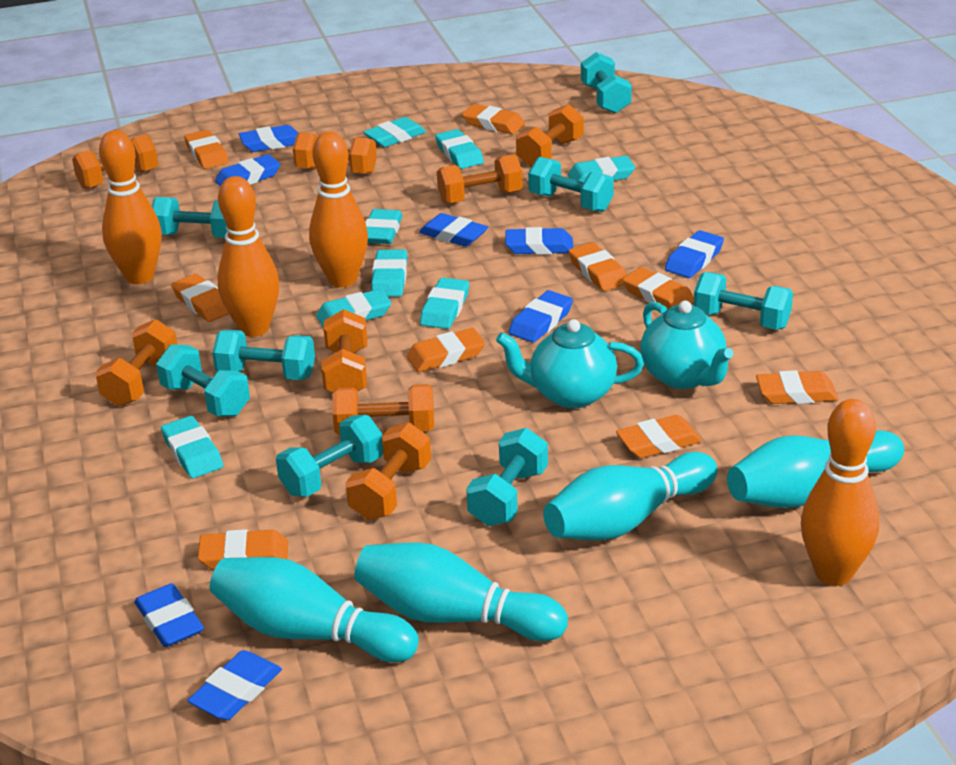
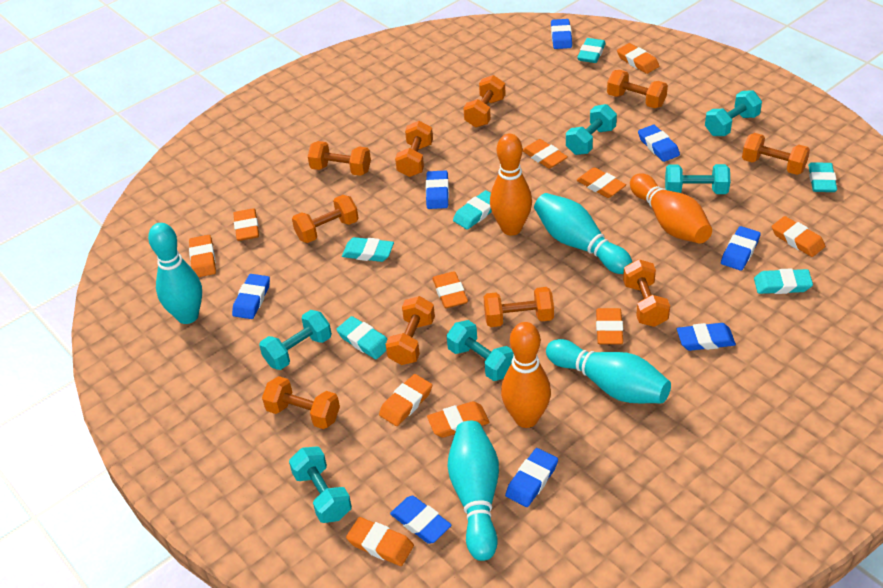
orange bowling pin: [99,130,162,284] [217,176,280,337] [309,132,368,287] [801,399,879,586] = 4 -> [490,133,532,236] [501,322,551,428] [630,173,712,244] = 3
orange dumbbell: [72,134,158,189] [95,319,177,406] [293,132,377,174] [321,309,367,393] [332,384,434,435] [345,423,431,520] [437,154,523,204] [516,104,583,167] = 8 -> [262,376,340,429] [292,195,358,243] [308,141,371,176] [386,296,435,365] [395,121,433,177] [464,75,506,127] [484,287,554,327] [607,70,668,108] [623,259,670,327] [742,133,810,175] = 10
orange eraser: [171,274,229,322] [184,130,229,169] [198,529,288,570] [406,328,485,372] [462,104,525,134] [569,242,627,291] [616,415,702,458] [622,267,694,309] [756,370,838,404] = 9 -> [189,235,216,277] [233,208,259,241] [346,517,414,566] [379,374,432,426] [427,401,490,438] [432,271,468,308] [523,139,568,169] [577,167,626,198] [596,308,623,345] [617,43,659,74] [772,216,825,257] = 11
turquoise dumbbell: [152,197,227,238] [156,344,250,417] [212,330,315,380] [276,415,383,497] [466,428,548,526] [528,157,614,212] [581,52,632,114] [694,272,793,330] = 8 -> [259,310,332,370] [289,447,352,523] [447,320,514,381] [566,104,617,155] [665,164,730,194] [705,90,762,136] = 6
turquoise eraser: [161,416,223,478] [316,289,391,327] [363,117,426,147] [365,209,403,244] [371,249,407,297] [420,277,469,329] [435,129,484,169] [568,156,635,182] = 8 -> [336,316,388,359] [342,237,394,262] [453,190,492,230] [577,38,606,63] [754,269,813,294] [808,162,837,192] = 6
turquoise teapot: [496,319,644,408] [640,301,733,389] = 2 -> none = 0

